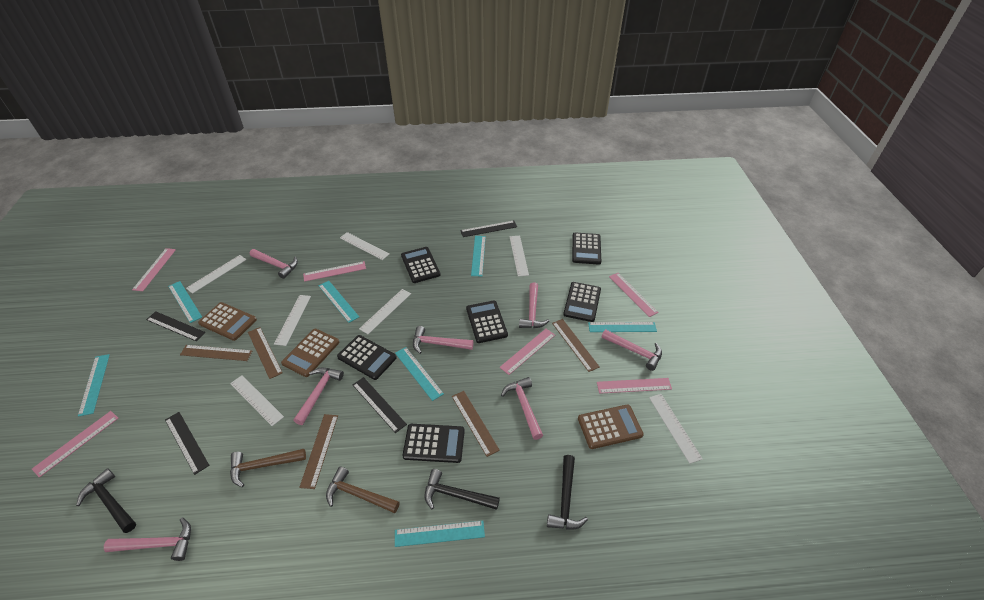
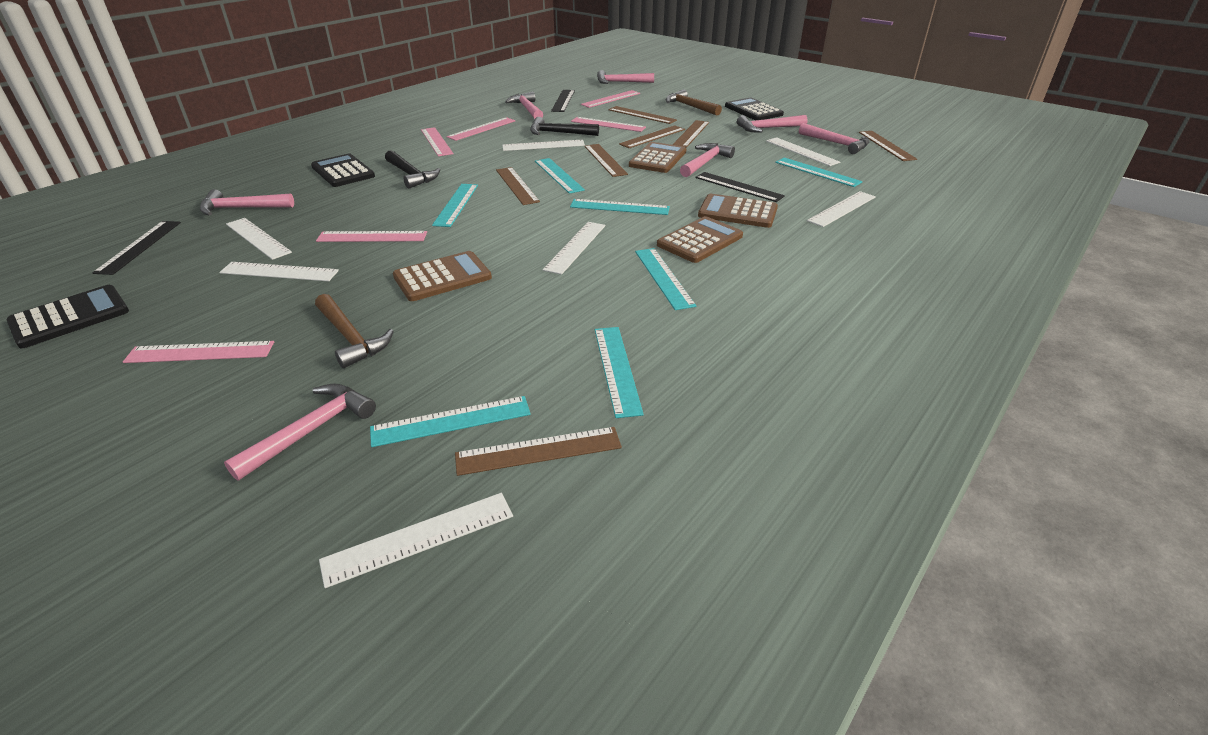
black calculator: [337,335,397,380] [401,247,441,283] [402,424,465,463] [466,301,508,343] [563,282,601,322] [572,232,601,265] = 6 -> [7,285,129,348] [311,154,375,187] [725,98,784,121] = 3
black hammer: [76,468,136,533] [424,469,500,510] [547,455,588,530] = 3 -> [385,150,440,189] [530,117,599,136] = 2
black ruler: [146,311,206,341] [165,412,209,475] [353,377,407,433] [460,221,517,237] = 4 -> [93,221,181,275] [551,90,575,112] [695,172,785,202] = 3
brown calculator: [198,302,257,341] [281,329,339,377] [578,404,644,449] = 3 -> [393,251,492,301] [629,142,687,173] [657,216,743,263] [698,194,778,228] = 4
brown ruler: [180,345,252,361] [248,327,283,379] [299,414,338,489] [452,391,500,457] [552,319,600,372] = 5 -> [455,427,622,476] [496,167,540,205] [584,144,628,177] [608,106,677,124] [619,125,685,148] [672,120,709,148] [859,131,917,161] = 7

